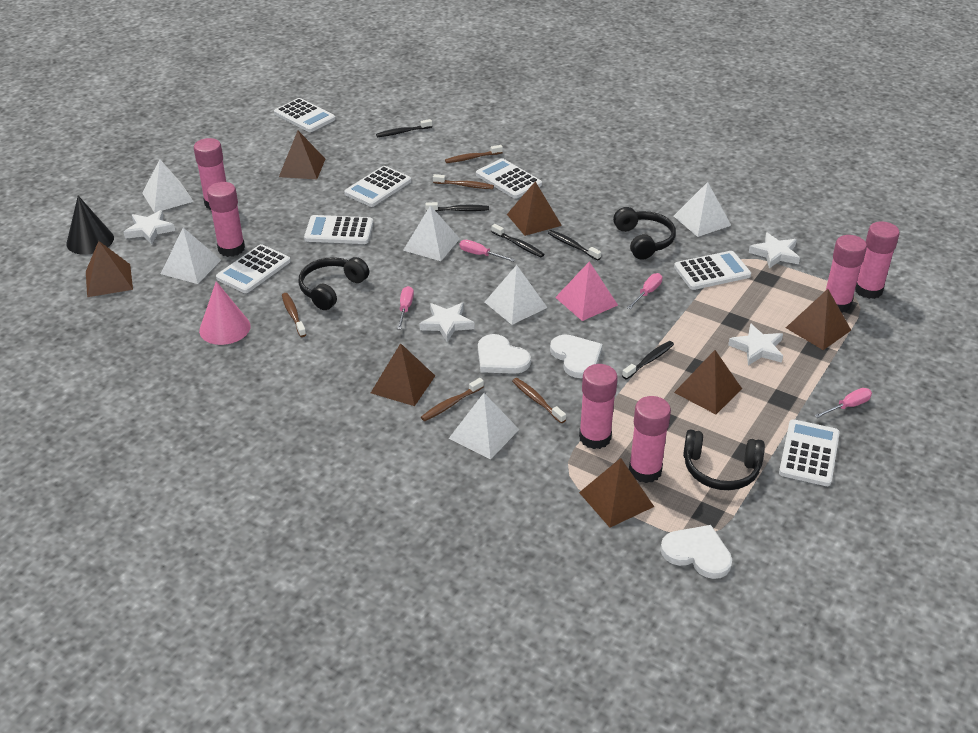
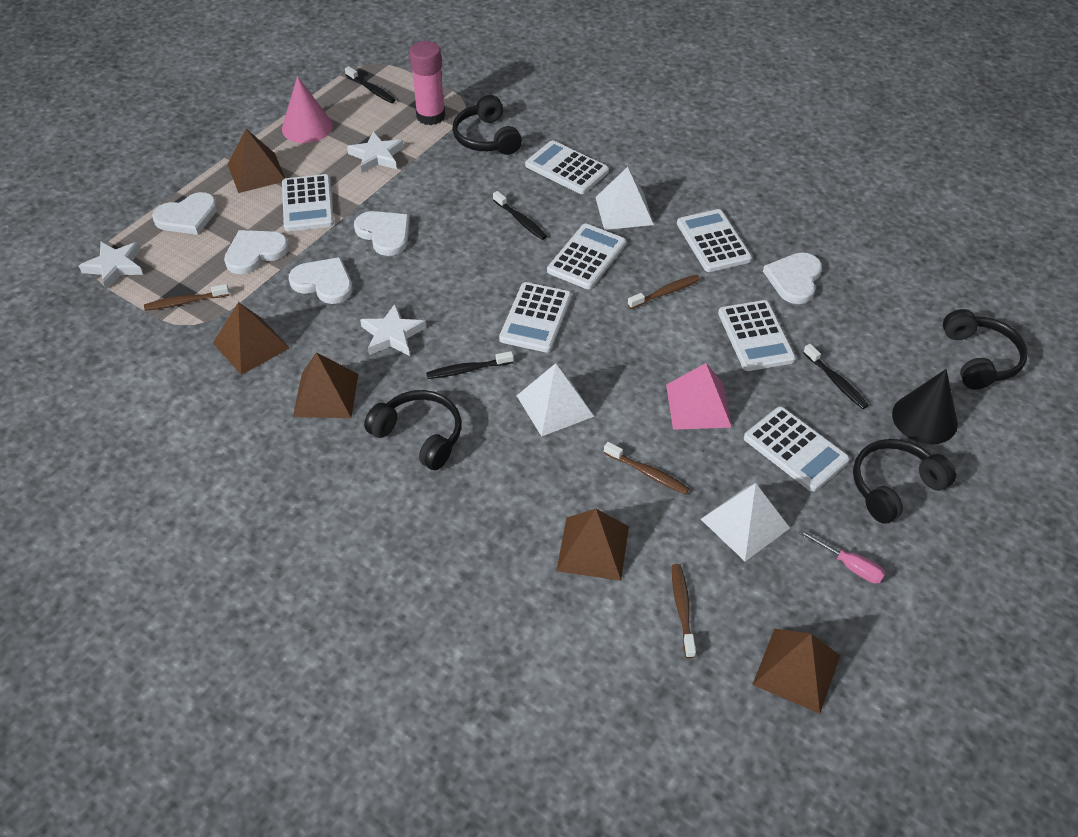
black headphones: [298,257,369,310] [613,207,676,260] [683,429,765,490] = 3 -> [364,390,461,470] [452,95,522,155] [853,439,956,524] [943,309,1028,389] = 4
black toothbrush: [376,119,432,137] [425,202,489,211] [491,224,544,257] [548,230,601,261] [622,341,674,380] = 5 -> [345,66,395,103] [426,351,514,379] [493,191,547,240] [803,344,869,409] = 4
brown pyramid: [86,241,133,297] [279,131,325,179] [371,343,435,406] [507,181,562,236] [579,458,654,527] [674,350,742,414] [786,289,851,350] = 7 -> [213,302,289,375] [228,129,285,193] [293,352,358,418] [556,509,629,581] [752,628,840,714] = 5
brown toothbrush: [282,293,306,337] [421,378,484,421] [433,174,494,189] [445,145,503,163] [512,378,566,423] = 5 -> [144,284,229,311] [604,442,690,495] [628,275,700,309] [672,564,696,658] = 4
pink glue stick: [194,138,226,210] [207,182,245,257] [579,364,618,449] [629,396,671,483] [826,235,867,313] [855,221,900,299] = 6 -> [409,41,445,125] = 1
pink screwdriver: [397,286,414,329] [460,240,515,262] [627,273,662,309] [814,388,872,418] = 4 -> [799,529,886,584] = 1
white heart: [478,334,531,374] [550,335,603,378] [660,525,732,579] = 3 -> [152,192,218,235] [224,230,289,274] [289,257,353,304] [354,211,410,256] [763,252,822,304] = 5
white pyramid: [142,159,194,213] [161,228,221,284] [403,205,460,261] [448,393,520,460] [485,265,548,325] [674,182,731,237] = 6 -> [517,363,594,437] [595,167,654,230] [701,483,790,561] = 3
white star: [124,210,175,245] [420,303,474,342] [728,323,783,365] [749,232,800,268] = 4 -> [79,242,143,289] [347,131,404,173] [360,304,426,356] = 3

